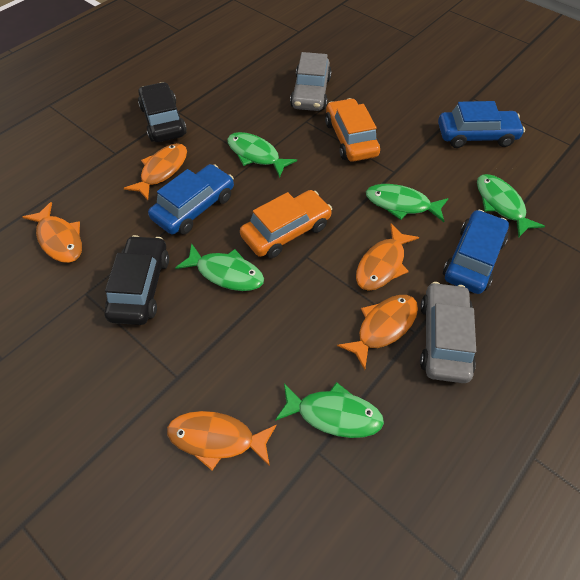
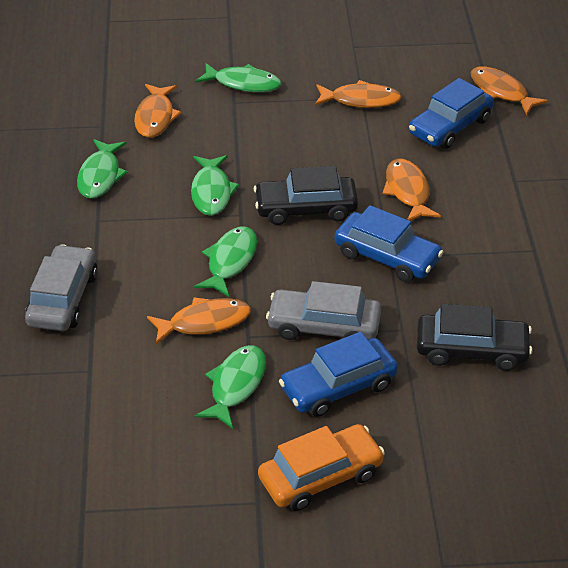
orange car: [240,190,332,258] [325,98,380,162] = 2 -> [258,424,385,511] = 1

